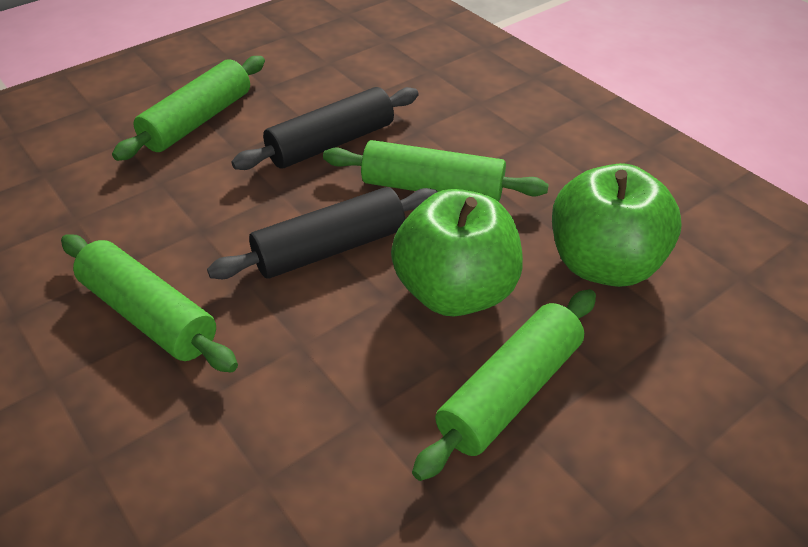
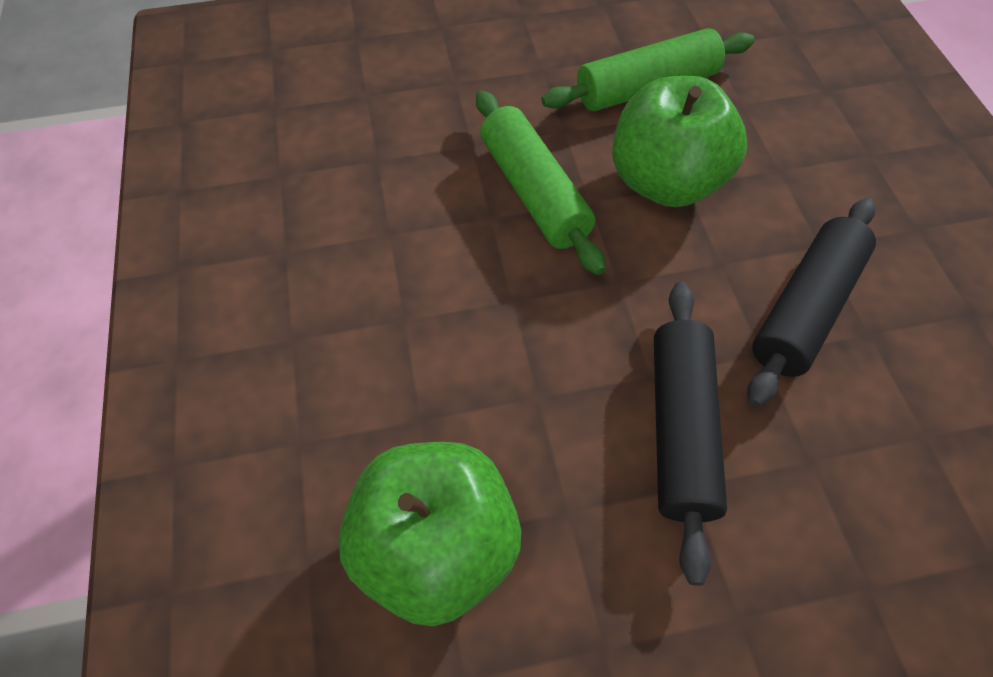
green rolling pin: [61,234,238,372] [112,56,265,161] [323,140,549,202] [412,289,596,481] = 4 -> [476,90,605,275] [541,28,755,111] = 2

